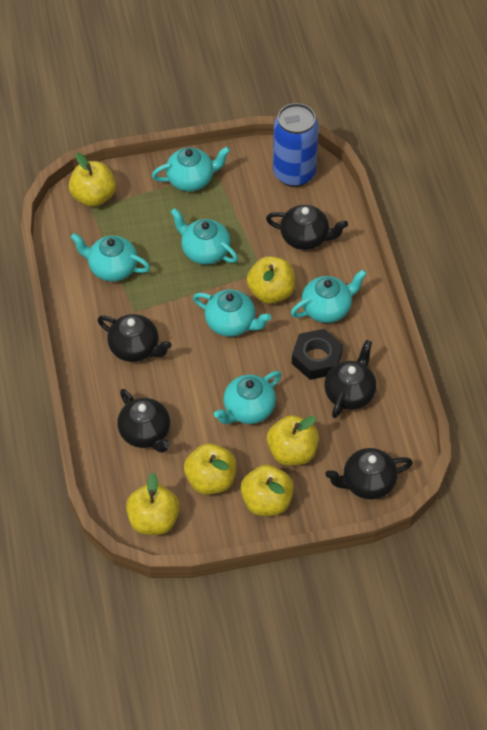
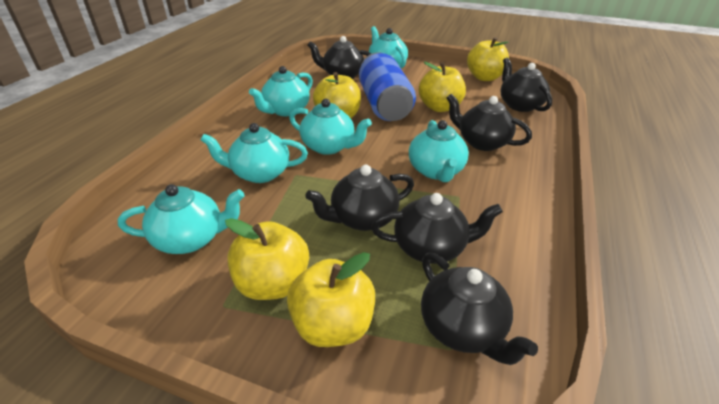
black nut: [292,329,343,380] = 1 -> none = 0
black teapot: [97,314,172,362] [117,389,170,453] [266,205,348,250] [324,340,377,418] [325,448,413,500] = 5 -> [305,165,414,231] [307,36,372,79] [371,193,503,264] [421,253,538,365] [447,94,532,151] [500,58,552,112] = 6
yellow apple: [69,153,116,207] [126,473,180,535] [184,443,236,495] [240,464,294,516] [247,256,295,304] [267,415,319,466] = 6 -> [225,218,309,300] [287,252,375,347] [313,72,361,118] [419,62,466,112] [467,37,509,81] = 5

